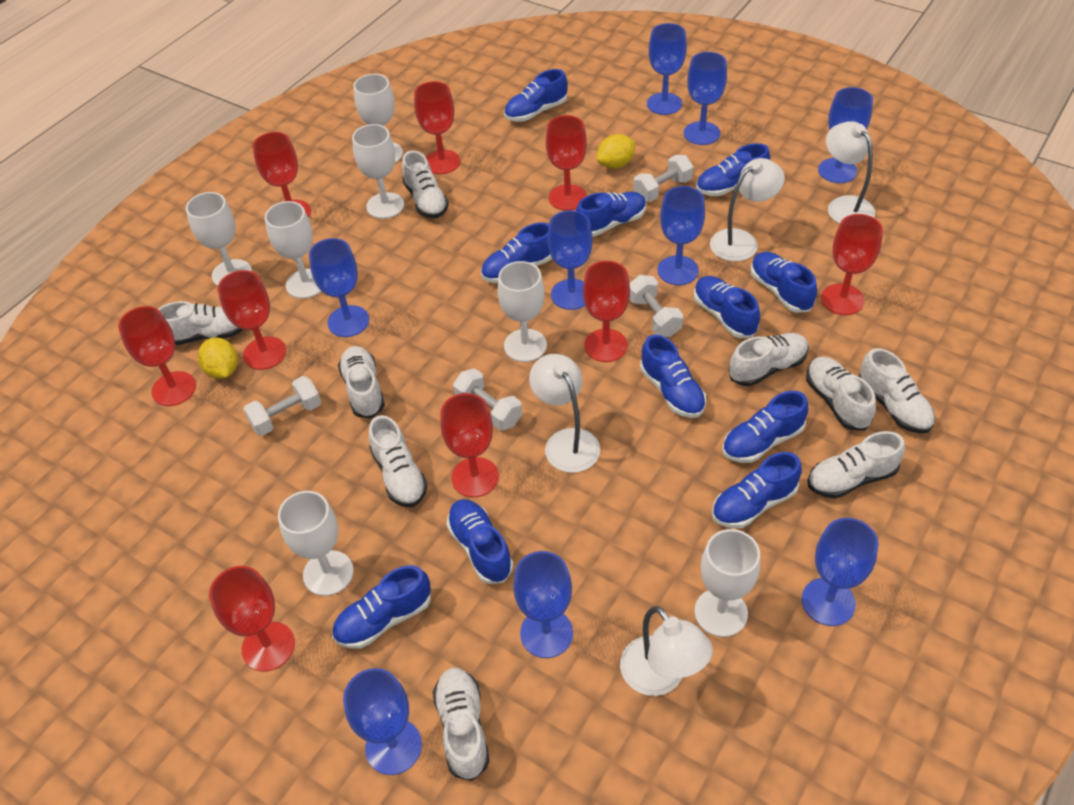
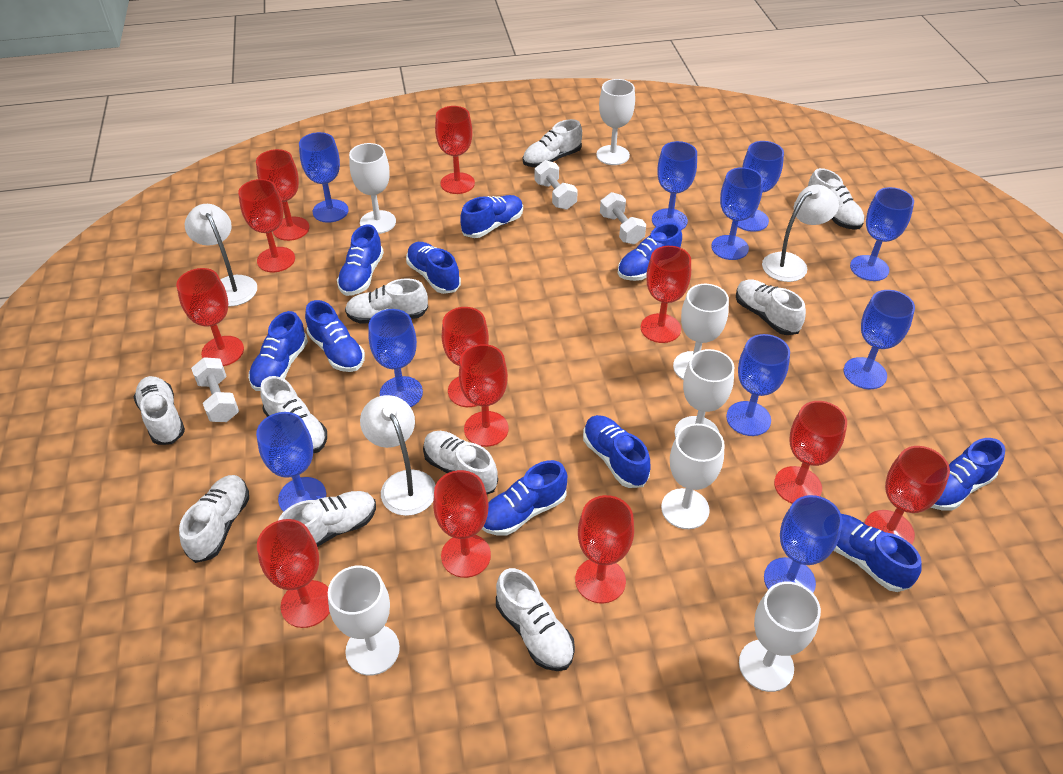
blue goblet: [309,238,369,337] [343,668,422,775] [513,551,573,658] [548,210,593,310] [647,23,687,115] [658,186,705,285] [684,52,727,145] [802,518,878,626] [818,87,873,183] = 9 -> [256,412,326,512] [299,132,349,223] [368,309,423,407] [652,141,697,230] [711,167,763,260] [726,334,790,436] [738,141,784,232] [764,495,843,593] [844,290,915,389] [850,187,914,281] = 10
blue shoe: [332,565,431,649] [446,499,513,584] [481,222,552,283] [504,69,567,122] [576,192,647,237] [640,335,706,418] [694,276,760,338] [696,143,770,196] [712,452,802,528] [722,391,808,463] [750,252,817,313] = 11 -> [248,311,308,391] [305,300,365,372] [337,225,384,296] [406,242,461,294] [460,195,523,238] [482,460,567,536] [583,415,651,488] [618,223,682,281] [834,514,922,592] [931,438,1005,511] = 10
red goblet: [118,306,196,406] [209,566,295,671] [218,270,286,370] [253,132,311,218] [414,81,461,174] [440,393,499,497] [546,115,587,211] [583,261,630,362] [821,214,883,315] = 9 -> [176,268,244,366] [238,179,295,273] [256,149,309,241] [257,519,330,628] [433,470,491,578] [435,106,475,194] [442,307,489,407] [459,344,509,447] [575,495,634,604] [641,246,691,343] [774,401,847,504] [865,446,950,545] = 12
white dumbbell: [243,376,321,436] [453,369,522,431] [629,275,683,337] [633,155,693,202] = 4 -> [191,357,239,422] [535,160,578,210] [600,192,646,245] = 3
white lamp: [529,354,600,473] [620,606,713,696] [710,158,785,262] [826,121,875,224] = 4 -> [185,204,257,306] [360,395,436,516] [762,185,839,282] = 3
white shoe: [158,301,243,345] [338,346,385,418] [369,415,428,507] [402,150,449,218] [433,668,490,781] [729,333,809,386] [806,357,876,431] [807,431,905,499] [858,348,935,434] = 9 -> [133,376,185,445] [179,475,249,563] [260,376,327,453] [278,491,376,547] [345,279,428,324] [423,431,498,494] [496,568,575,671] [523,119,582,168] [736,279,806,335] [808,168,864,230] = 10
yellow lemon: [198,337,238,379] [597,134,636,169] = 2 -> none = 0

